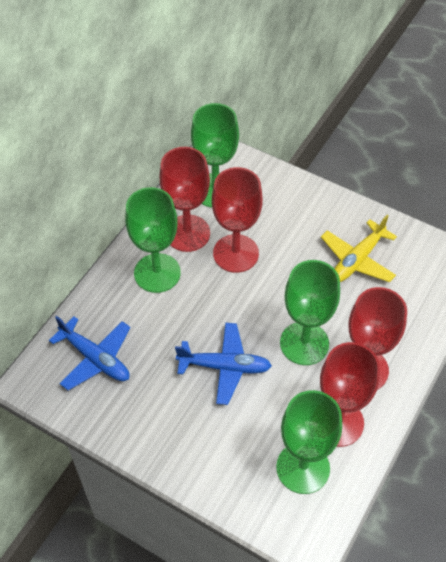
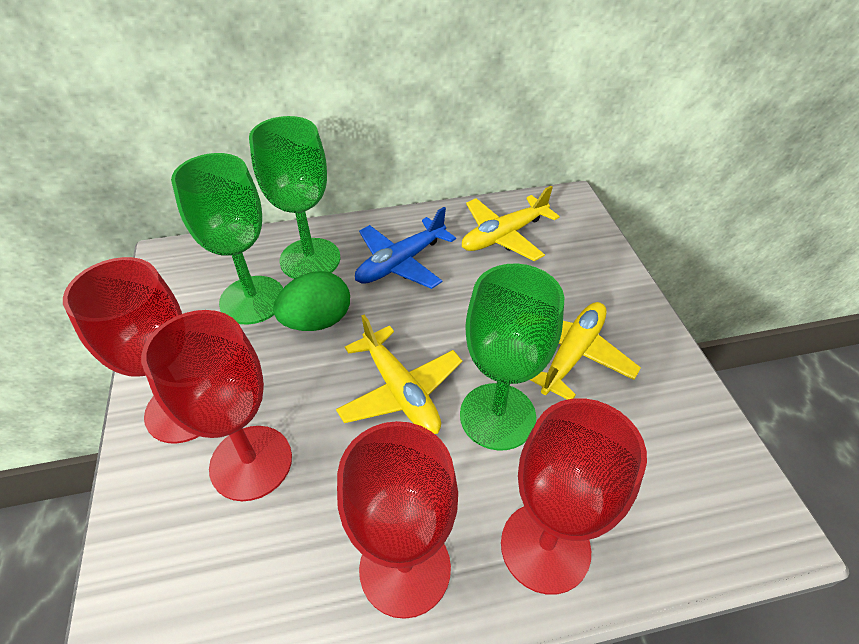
blue plane: [49,316,130,390] [175,323,272,405] = 2 -> [355,207,456,289] = 1
green egg: none = 0 -> [273,271,350,331] = 1
green goblet: [125,187,181,293] [191,103,239,208] [276,390,342,494] [280,260,340,365] = 4 -> [171,153,283,324] [249,116,340,279] [460,264,564,451] = 3
yellow plane: [321,215,397,282] = 1 -> [336,315,462,434] [462,186,560,261] [530,302,641,400] = 3

